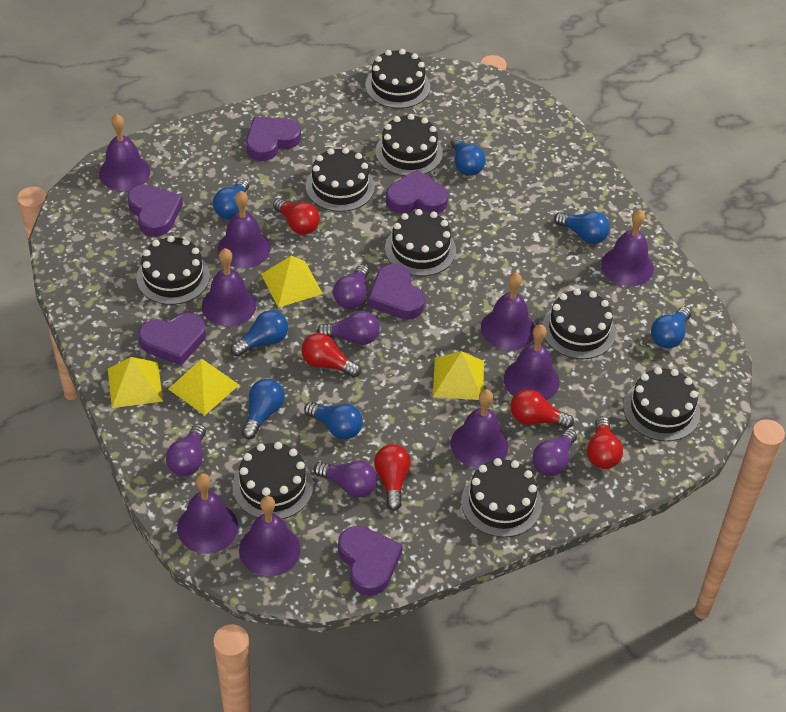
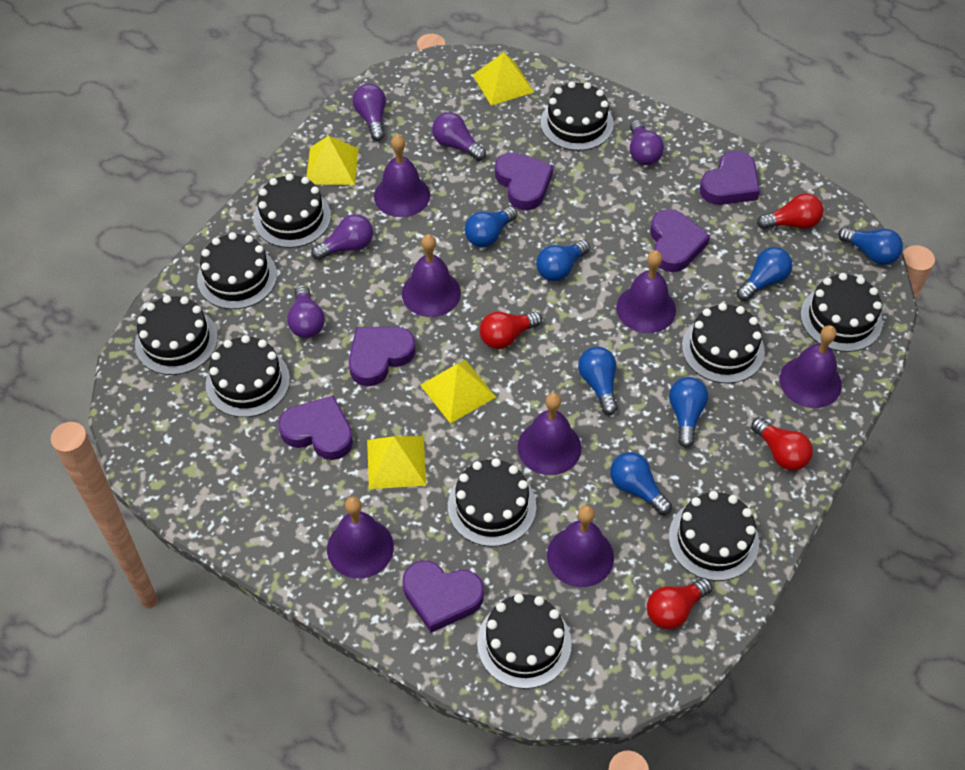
black cake: [136,236,210,305] [233,442,313,519] [306,147,375,212] [365,49,430,109] [375,114,443,176] [385,209,456,276] [461,458,542,537] [542,288,616,359] [623,367,700,441] = 9 -> [135,295,218,375] [197,232,277,309] [206,335,290,417] [254,174,331,248] [448,458,536,547] [477,594,572,689] [540,81,614,151] [669,491,759,581] [682,303,765,383] [800,273,883,352] = 10
purple bell: [99,114,150,191] [177,473,238,554] [202,248,256,327] [218,191,271,268] [239,496,301,577] [451,390,509,469] [481,273,535,350] [504,325,560,400] [601,209,654,286] = 9 -> [327,496,394,579] [374,134,430,217] [402,234,461,317] [518,393,581,475] [547,505,614,587] [616,250,676,333] [779,325,842,408] = 7
red light bulb: [273,198,320,235] [301,333,361,377] [374,444,411,511] [511,389,574,429] [587,417,623,469] = 5 -> [479,311,542,349] [647,578,712,630] [751,417,813,471] [757,193,824,229] = 4

